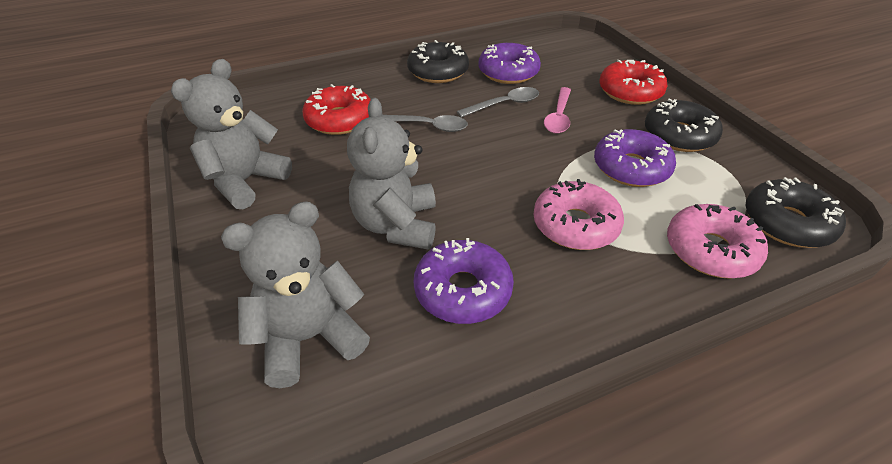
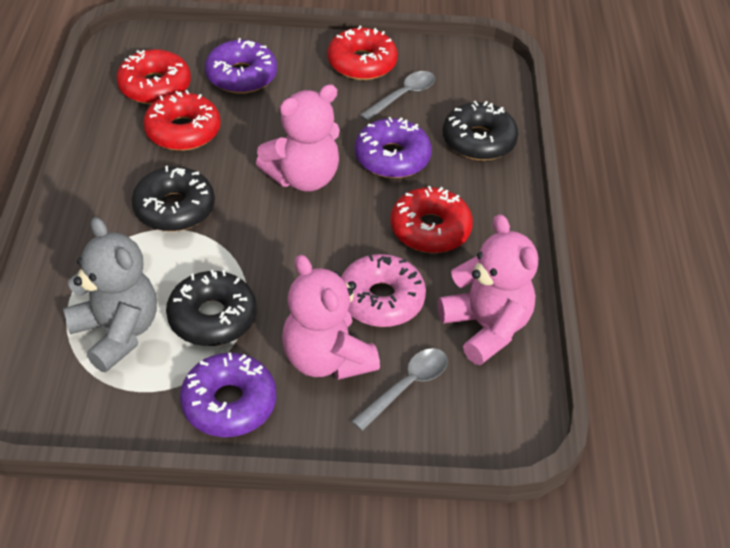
grey teddy bear: [171,59,292,209] [221,202,370,388] [347,98,436,250] = 3 -> [63,217,157,372] = 1
pink donut: [533,179,624,250] [667,204,768,279] = 2 -> [341,254,426,327] = 1
pink spoon: [544,87,571,134] = 1 -> none = 0
pink teddy bear: none = 0 -> [256,84,340,192] [282,255,380,380] [438,214,538,365] = 3
red donut: [302,84,371,135] [599,60,668,105] = 2 -> [116,49,191,104] [143,90,221,151] [327,26,398,80] [390,186,473,253] = 4

